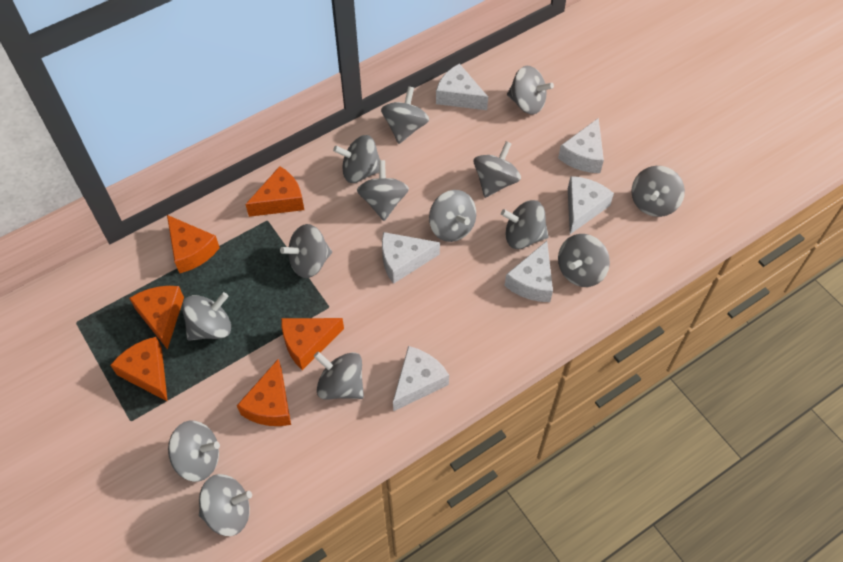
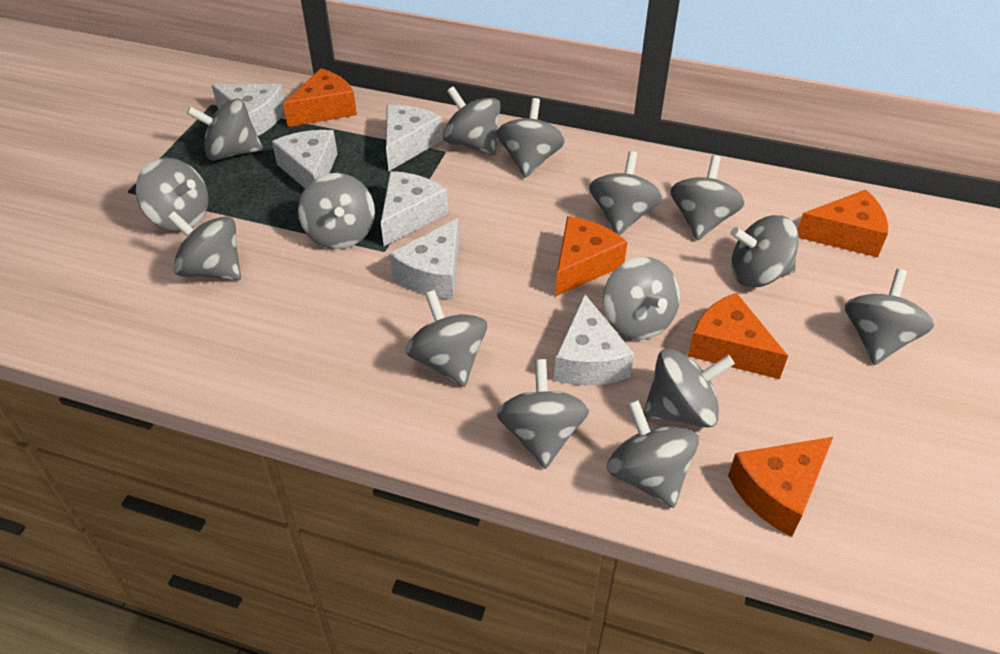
grey spinning top: [168,420,220,482] [182,292,231,341] [199,474,252,536] [280,224,332,278] [314,351,364,400] [333,135,380,183] [357,160,409,221] [381,86,429,144] [429,190,476,242] [474,141,521,198] [501,200,549,249] [507,66,554,114] [558,234,610,287] [631,166,685,217] = 14 -> [136,158,208,231] [167,211,241,280] [187,99,263,161] [298,173,375,249] [405,290,487,387] [443,86,501,155] [496,359,590,469] [497,98,565,178] [589,151,663,235] [603,257,680,340] [607,400,699,508] [643,348,735,428] [670,155,745,240] [731,215,799,288] [845,269,935,365] = 15
orange cheese: [110,337,168,402] [129,286,184,350] [167,215,220,273] [237,359,291,426] [245,166,304,217] [281,318,344,370] = 6 -> [283,68,357,127] [556,216,627,296] [688,293,788,379] [728,437,833,537] [797,190,888,257] = 5

